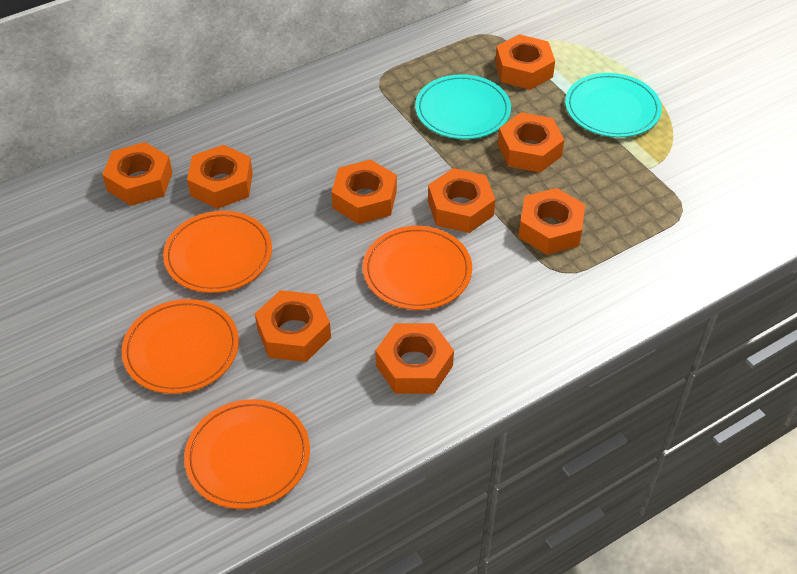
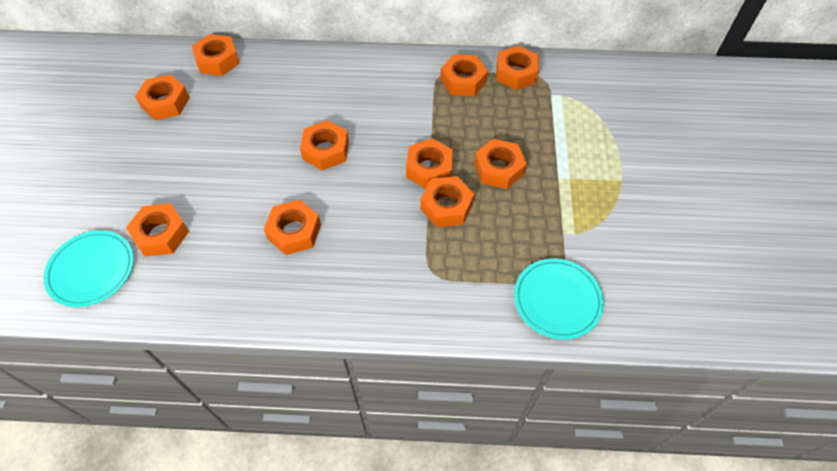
orange nut: [102,142,173,206] [187,145,253,209] [255,290,331,362] [332,159,397,224] [376,323,454,394] [428,168,495,233] [495,34,555,90] [498,112,564,173] [518,188,585,255] = 9 -> [126,203,189,256] [135,74,190,120] [192,34,240,76] [264,200,321,255] [300,120,349,171] [406,138,453,189] [421,176,474,227] [440,54,488,96] [474,139,527,189] [496,45,539,90] = 10
orange plate: [122,299,239,394] [163,211,272,293] [184,399,310,509] [363,226,472,310] = 4 -> none = 0

